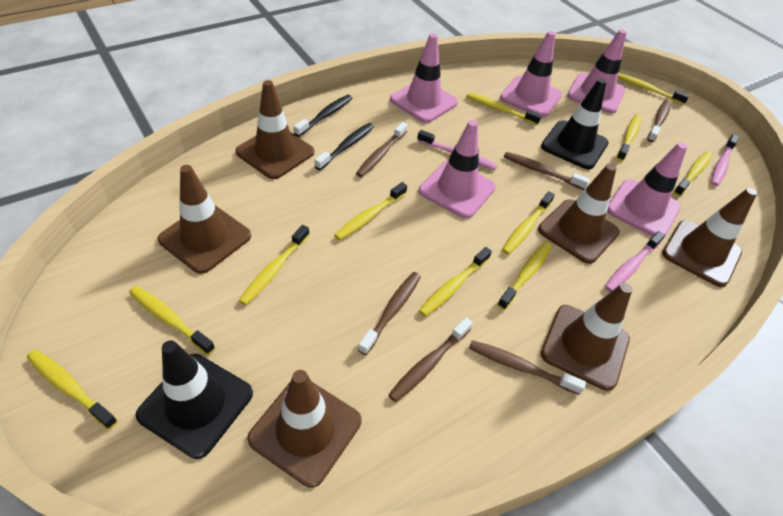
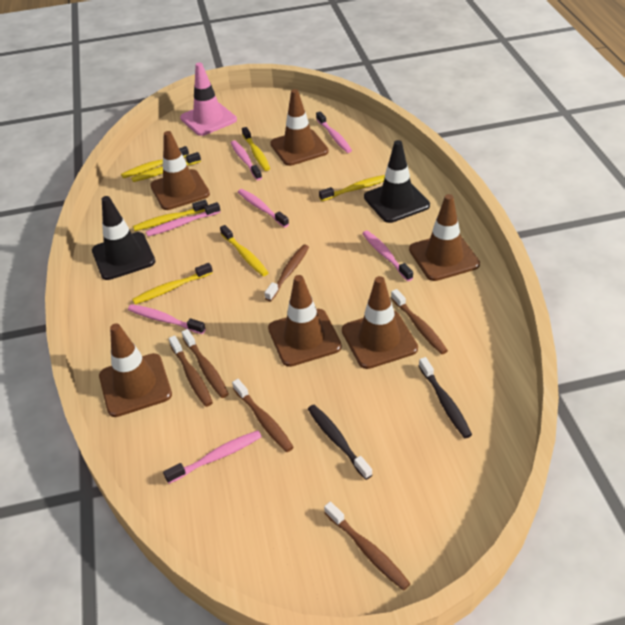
pink toothbrush: [417,130,498,170] [604,231,665,292] [711,134,739,186] = 3 -> [128,304,206,334] [146,202,220,237] [163,430,262,484] [231,140,262,180] [238,189,289,228] [316,111,352,153] [362,230,413,281] = 7
pink traffic cone: [390,33,458,123] [419,120,496,219] [500,31,562,117] [567,29,627,114] [607,142,687,236] = 5 -> [180,63,237,136] = 1
yellow toothbrush: [27,350,118,430] [129,286,215,355] [239,225,309,305] [334,182,407,240] [419,247,492,317] [466,93,542,125] [497,242,552,310] [502,191,555,255] [617,115,641,161] [618,73,690,105] [674,152,712,196] = 11 -> [121,146,189,178] [131,152,201,182] [132,263,213,304] [133,200,208,231] [220,225,268,276] [242,127,270,171] [319,175,385,201] = 7

